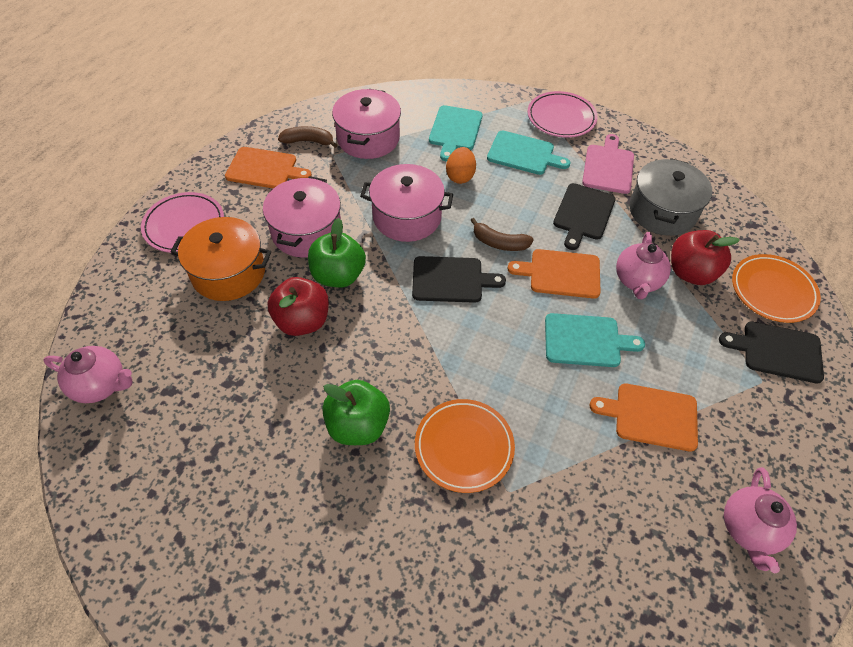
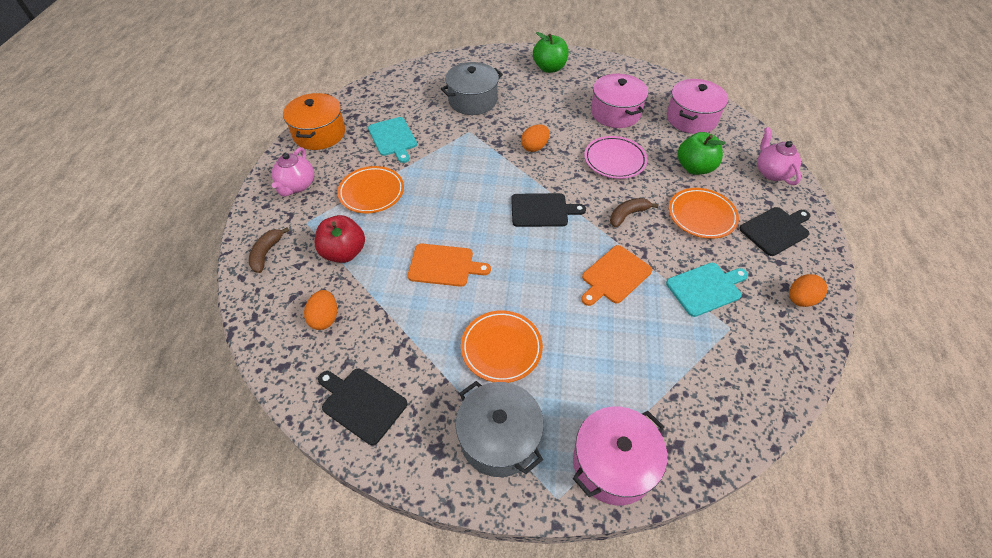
grey pot: [629,158,712,236] = 1 -> [441,62,503,115] [456,381,544,477] = 2
orange cutting board: [225,147,312,188] [507,249,601,299] [590,383,698,452] = 3 -> [408,244,491,287] [581,245,652,306] = 2
orange egg: [446,147,476,184] = 1 -> [304,290,337,330] [521,124,550,152] [789,274,827,307] = 3
orange plate: [415,399,515,493] [732,254,821,323] = 2 -> [337,166,404,213] [461,310,543,383] [669,188,739,239] = 3
pink cutting board: [582,134,634,194] = 1 -> none = 0
pink plate: [141,192,224,253] [527,91,598,138] = 2 -> [584,136,648,179] = 1
pink teapot: [43,346,133,403] [616,232,671,299] [724,467,797,573] = 3 -> [272,147,314,197] [757,127,801,185] = 2
red apple: [268,277,329,336] [671,230,740,285] = 2 -> [315,215,365,263] = 1
turquoise cutting board: [429,105,483,161] [487,130,570,175] [545,313,645,367] = 3 -> [368,117,417,163] [666,263,748,317] = 2

